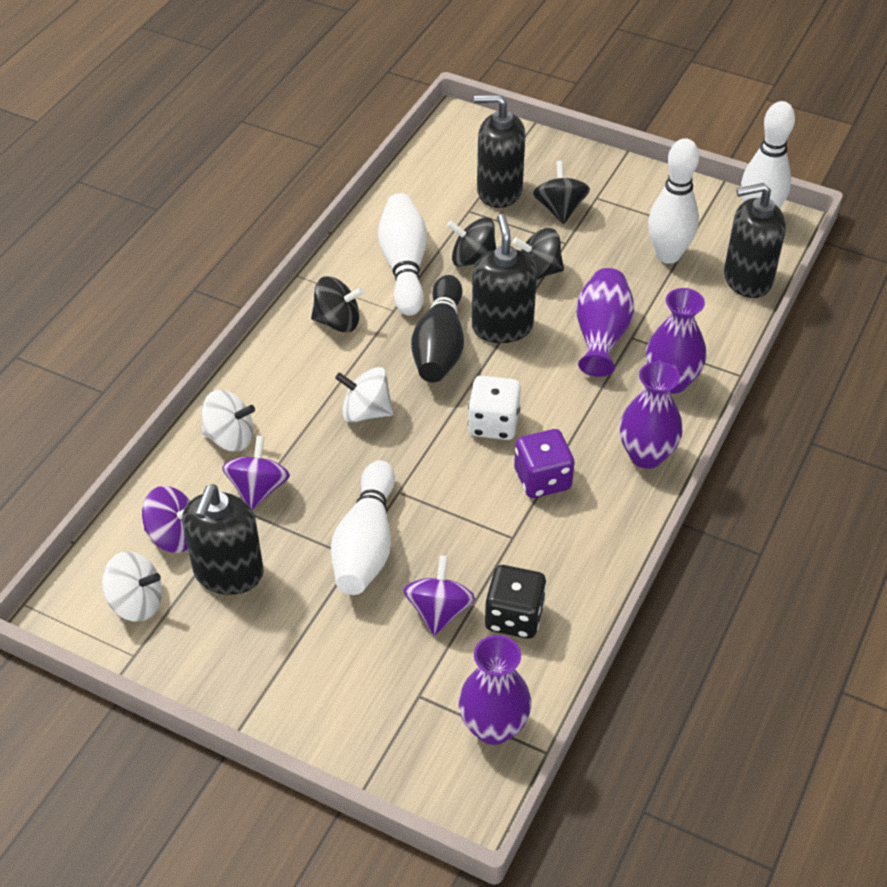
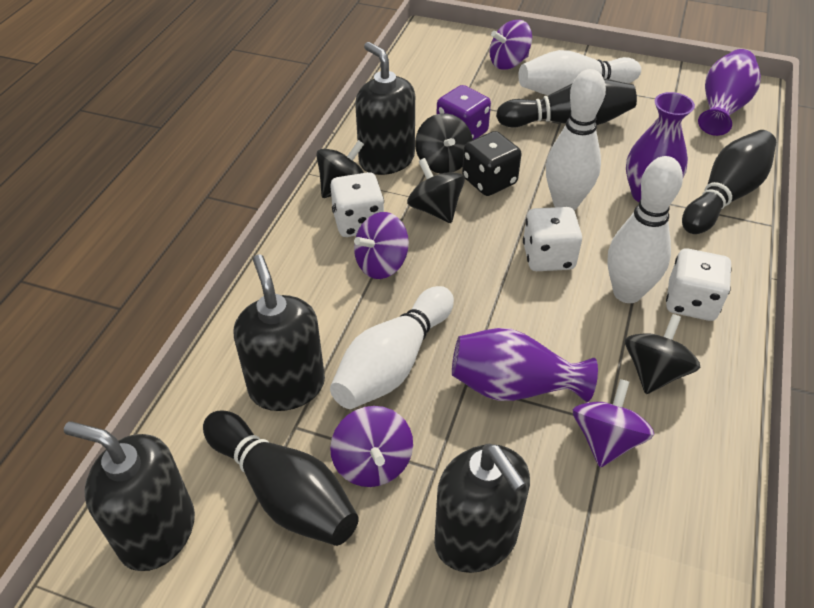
black bowling pin: [411,275,464,383] = 1 -> [203,410,359,546] [496,79,637,127] [682,130,776,234] = 3
purple spinning top: [142,486,190,553] [222,436,290,510] [403,555,475,636] = 3 -> [330,406,413,487] [354,212,409,279] [490,20,532,70] [573,379,654,467] = 4
purple vase: [458,635,531,745] [576,268,634,377] [619,361,683,469] [646,288,706,394] = 4 -> [452,328,598,402] [626,92,695,202] [698,49,761,136] = 3
white dice: [468,376,521,440] = 1 -> [330,172,384,237] [523,207,582,271] [666,248,732,321] = 3
white spinning top: [102,551,162,622] [202,390,255,452] [335,367,394,423] = 3 -> none = 0

